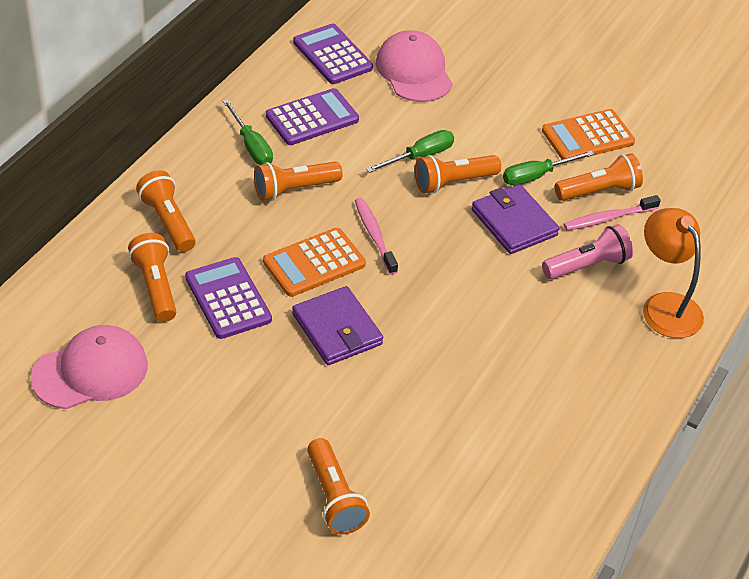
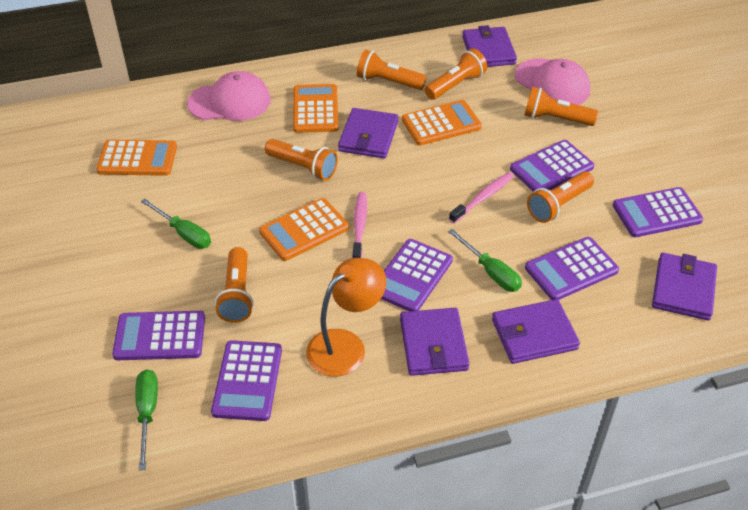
orange calculator: [263,228,366,297] [542,109,635,160] = 2 -> [96,139,177,176] [259,198,349,261] [293,84,339,133] [402,100,482,146] = 4
pink flashlight: [542,224,633,280] = 1 -> none = 0
purple calculator: [185,257,272,339] [266,88,359,145] [293,24,373,84] = 3 -> [112,311,205,360] [211,340,282,421] [381,239,453,311] [510,140,594,192] [525,237,619,300] [613,187,703,237] = 6
purple wallet: [292,286,383,365] [472,184,559,254] = 2 -> [338,108,398,158] [400,308,469,376] [462,25,517,67] [492,299,580,364] [652,253,717,320] = 5

